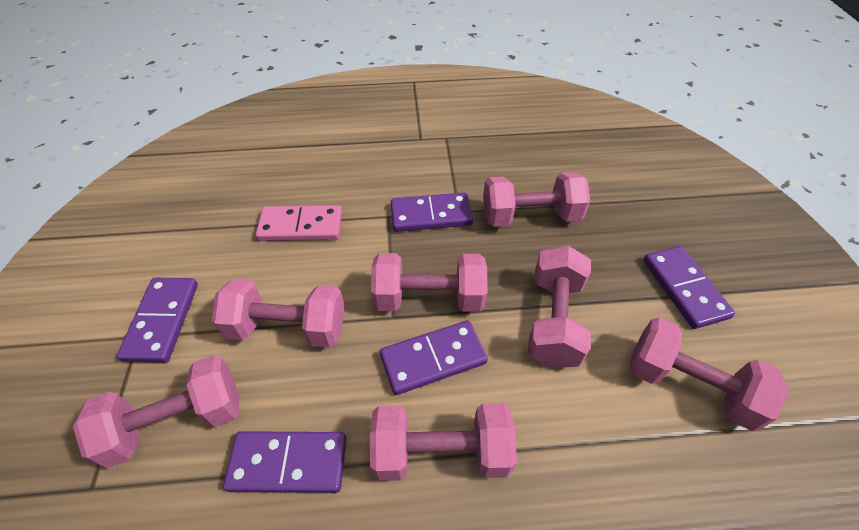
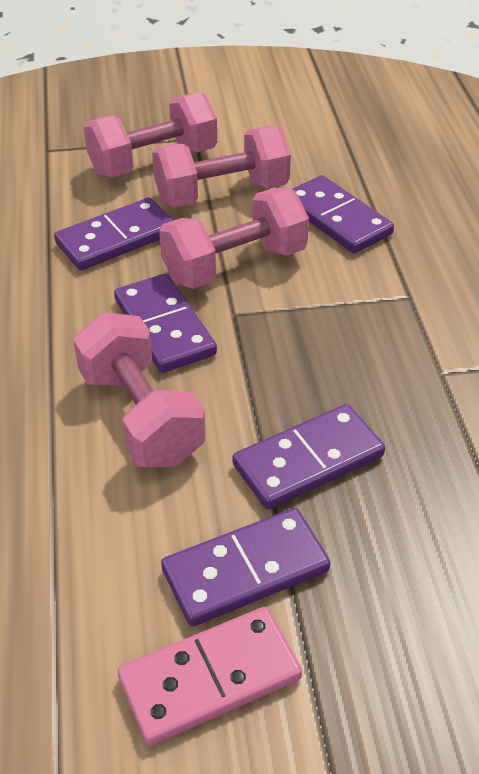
pink dumbbell: [73,355,239,468] [212,279,344,348] [370,403,517,481] [371,253,487,312] [483,172,590,227] [528,245,591,368] [630,317,789,431] = 7 -> [73,312,206,467] [84,92,217,178] [152,126,291,207] [159,188,309,289] = 4

